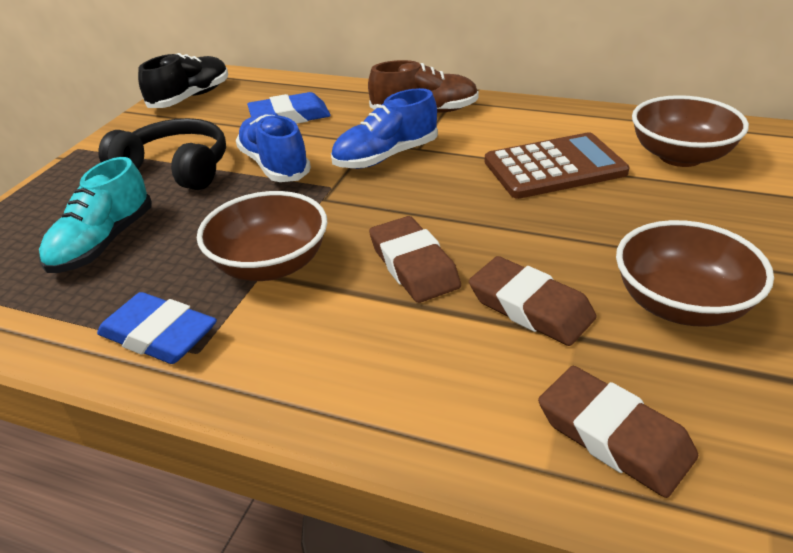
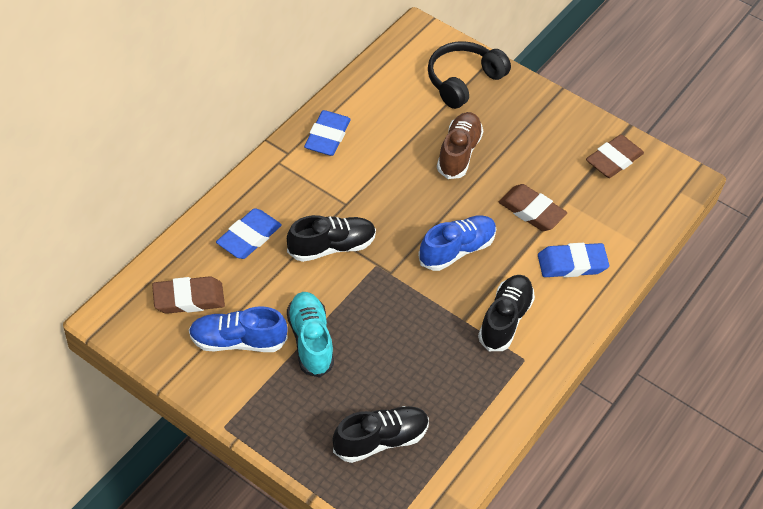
black shoe: [138,53,228,108] = 1 -> [287,215,376,262] [333,406,429,463] [478,275,535,351] = 3
blue eraser: [97,292,217,364] [247,92,331,124] = 2 -> [216,208,282,259] [304,110,351,156] [538,243,609,277] = 3
brown bowl: [197,191,327,281] [616,220,774,327] [632,95,749,167] = 3 -> none = 0
brown calculator: [485,132,630,199] = 1 -> none = 0

